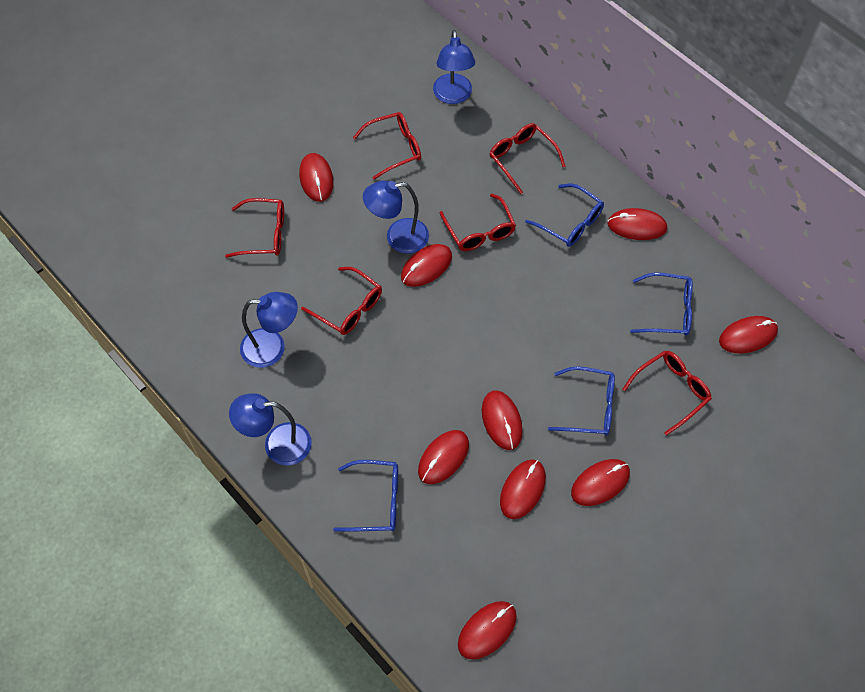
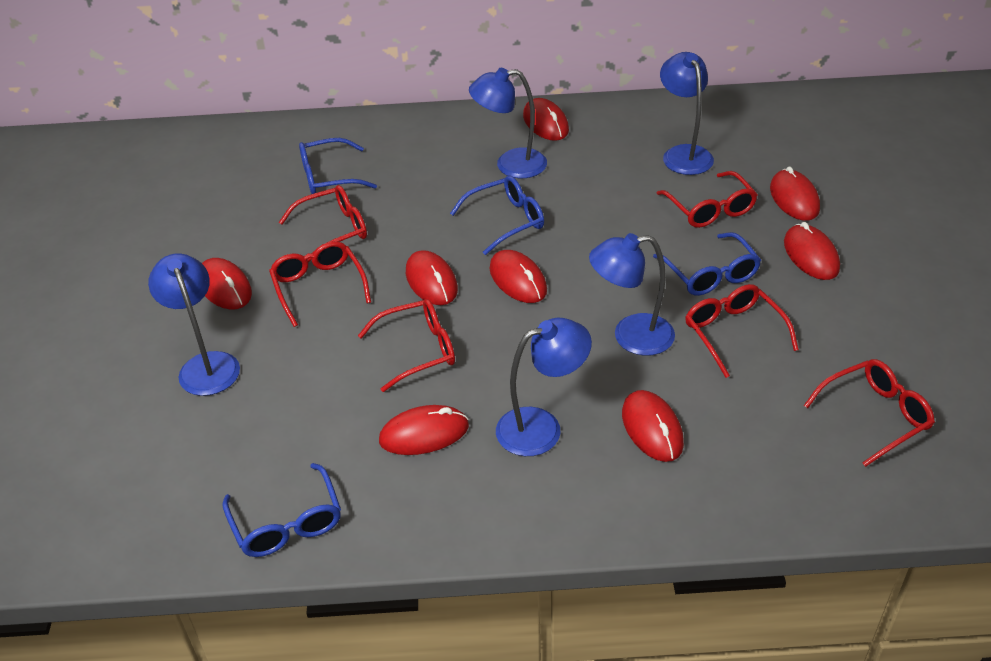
blue lamp: [229,393,312,466] [240,292,298,368] [363,181,429,254] [433,30,475,104] = 4 -> [148,254,240,396] [469,68,547,178] [496,318,592,456] [589,233,675,356] [660,52,714,175] = 5
red mouse: [299,153,334,202] [401,244,452,287] [418,430,469,484] [458,601,517,660] [482,390,523,450] [500,459,546,519] [571,459,630,506] [607,208,667,240] [719,316,778,353] = 9 -> [202,258,252,310] [379,405,469,455] [406,250,458,305] [490,250,547,303] [523,98,569,141] [622,390,684,462] [770,167,820,221] [784,222,840,280] = 8

